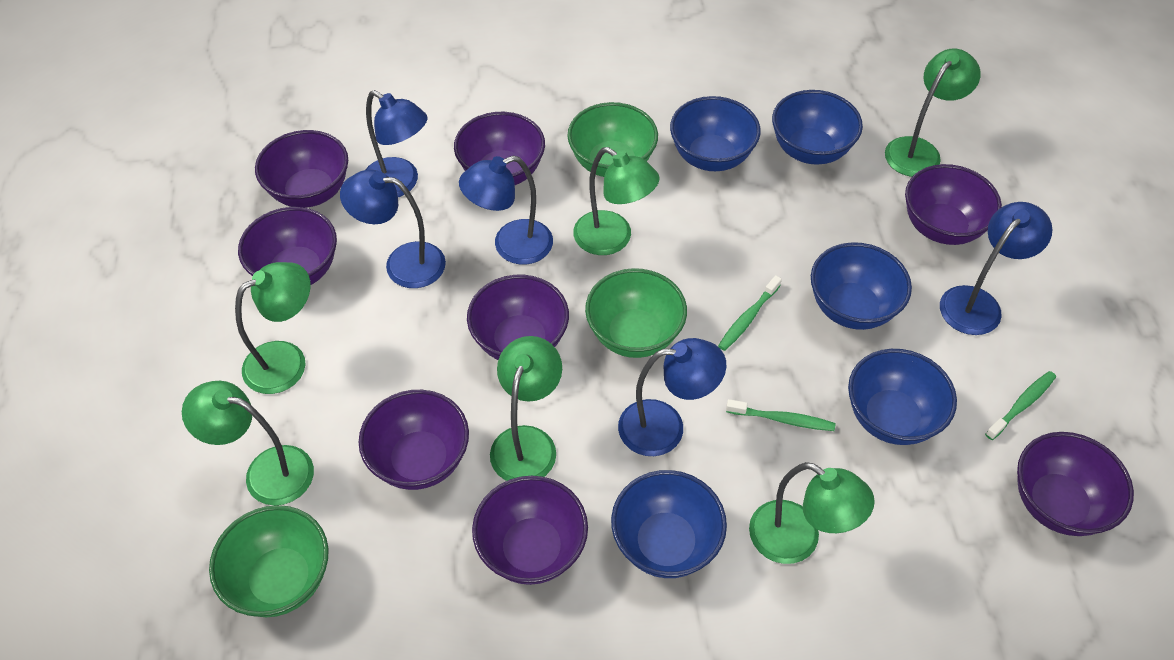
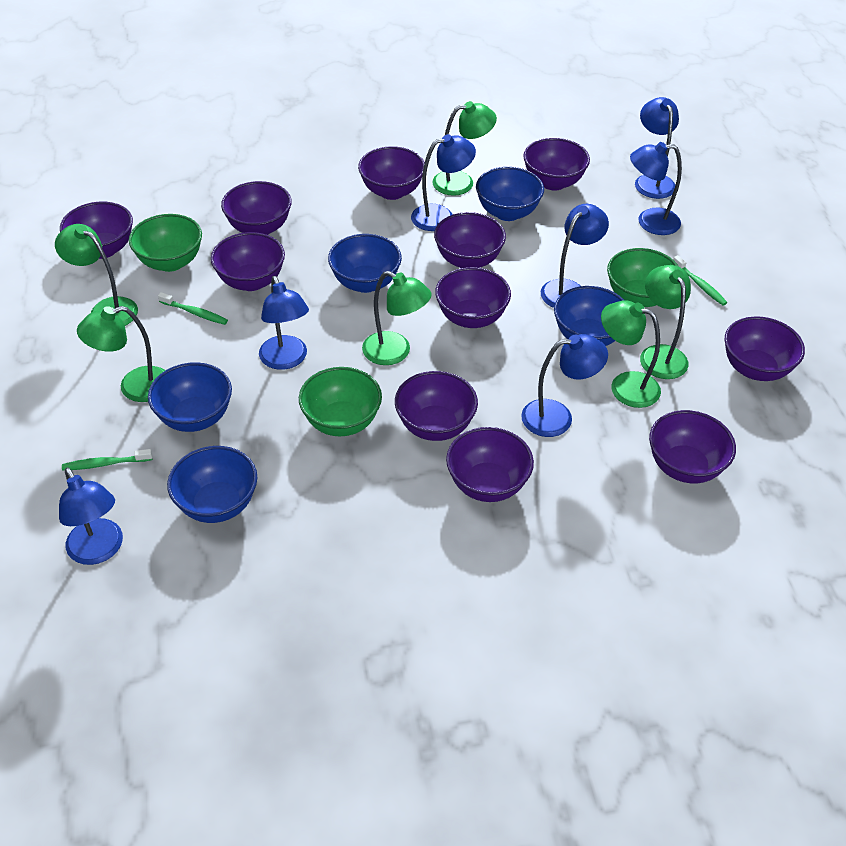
blue lamp: [340,170,446,288] [365,90,428,197] [459,156,553,265] [618,338,726,456] [940,202,1052,335] = 5 -> [59,467,123,565] [259,276,309,370] [411,134,476,231] [521,334,608,437] [541,204,609,308] [630,142,682,235] [635,97,679,199] = 7
purple bowl: [238,207,337,285] [255,130,348,208] [358,390,469,490] [454,112,545,185] [467,275,569,360] [472,476,588,585] [905,164,1002,245] [1017,432,1134,536] = 8 -> [60,202,133,259] [211,232,285,291] [221,181,292,235] [358,146,425,200] [395,371,478,441] [434,212,506,268] [435,267,511,328] [446,427,534,502] [523,138,590,190] [649,410,736,483] [725,316,805,381] = 11

